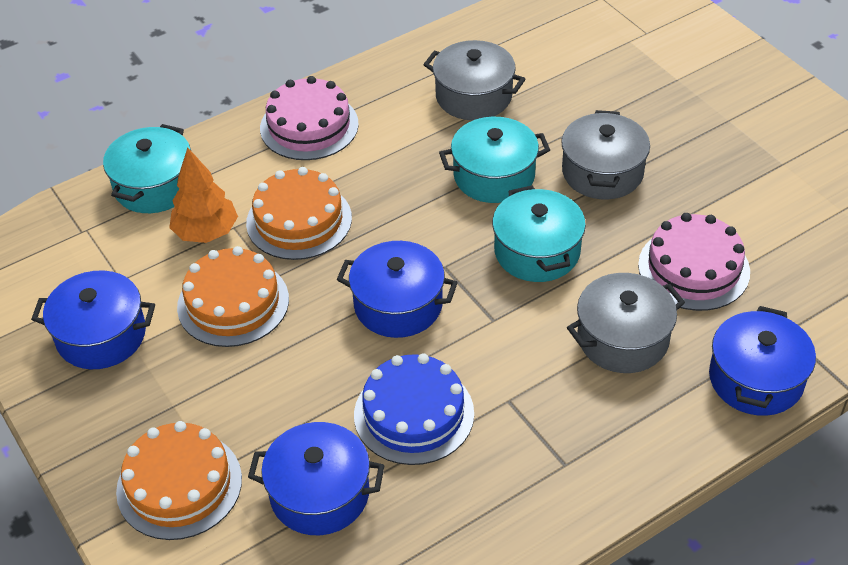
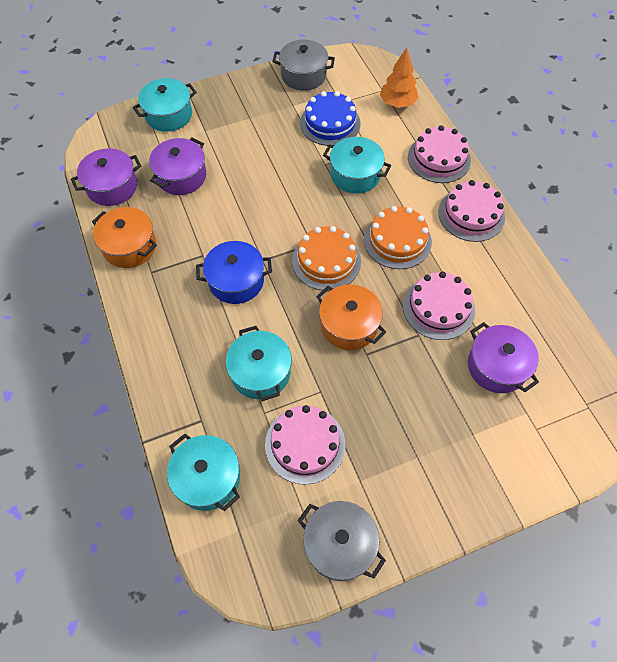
blue pot: [31,270,155,369] [248,422,385,535] [337,241,458,338] [709,306,816,416] = 4 -> [196,241,272,304] = 1
grey pot: [423,40,525,120] [562,110,650,199] [567,273,685,373] = 3 -> [272,40,335,91] [298,501,386,581] = 2
orange cake: [116,421,242,540] [177,246,289,347] [246,167,352,260] = 3 -> [292,226,361,291] [364,206,432,269] = 2
orange pot: none = 0 -> [92,207,157,268] [316,285,386,350] = 2
pink cake: [260,76,359,160] [638,213,750,311] = 2 -> [265,405,345,485] [403,271,475,340] [408,125,471,183] [438,180,505,242] = 4
purple pot: none = 0 -> [71,148,141,206] [149,137,206,195] [468,322,539,393] = 3
turquoise pot: [103,124,191,213] [439,117,550,203] [492,186,586,282] = 3 -> [133,78,197,132] [167,434,240,511] [226,326,292,401] [323,137,391,194] = 4

